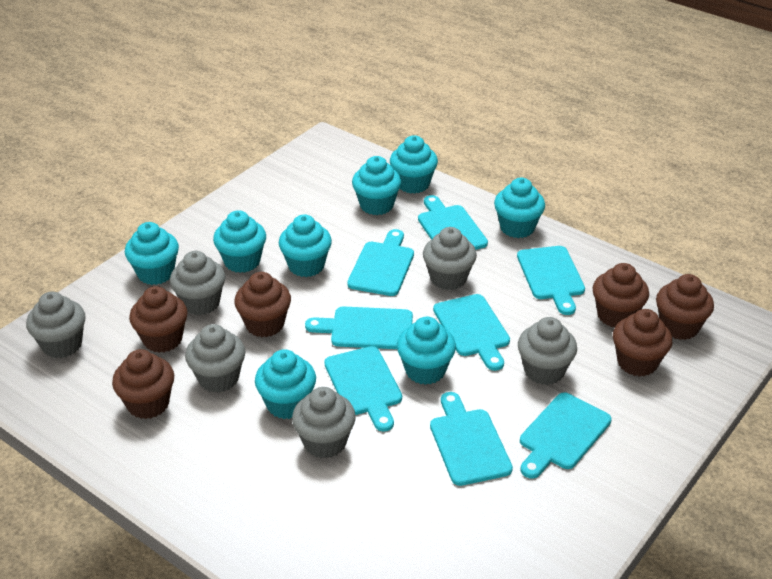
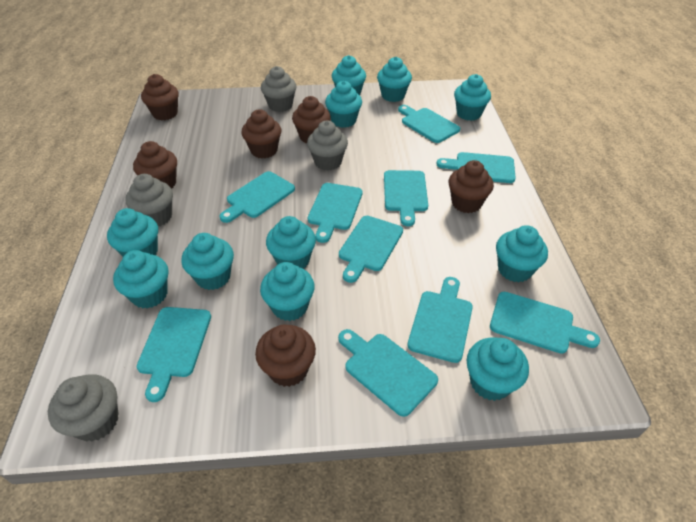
grey cupcake: [26,291,86,358] [170,251,225,315] [185,324,245,393] [292,387,356,458] [423,227,477,290] [518,317,577,385] = 6 -> [48,374,119,442] [125,174,173,226] [261,66,297,112] [307,120,348,171] = 4
turquoise cupcake: [125,222,179,285] [213,210,266,273] [255,349,316,419] [279,214,332,277] [352,156,401,215] [390,135,438,194] [397,317,456,385] [494,178,545,238] = 8 -> [107,208,158,256] [113,250,168,309] [181,233,234,290] [260,262,315,321] [266,216,316,269] [325,81,362,128] [332,55,366,95] [377,57,412,102] [454,74,491,121] [466,337,529,401] [496,225,548,282] = 11
turquoise cutting board: [305,306,413,349] [324,346,402,432] [347,229,414,296] [418,195,488,250] [430,392,513,486] [433,294,510,371] [517,246,585,315] [520,392,612,479] = 8 -> [137,307,211,402] [220,171,295,223] [308,183,363,243] [338,329,438,417] [339,216,403,283] [384,170,428,226] [398,105,460,143] [408,277,473,363] [437,152,516,183] [490,292,600,354] = 10

